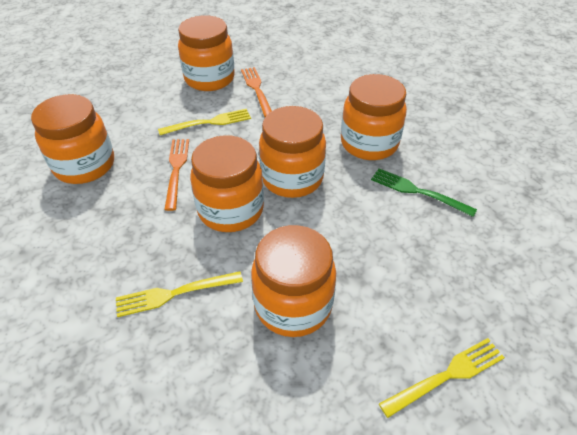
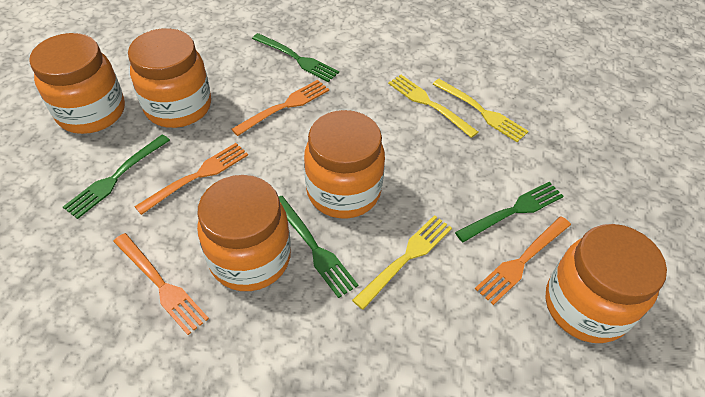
green fork: [371,168,477,217] = 1 -> [63,134,170,219] [252,33,339,82] [278,196,358,298] [455,182,564,242] = 4
orange fork: [164,139,189,211] [241,67,272,117] = 2 -> [113,233,209,335] [134,143,248,215] [232,80,329,136] [475,216,571,305] = 4
orange jar: [31,94,114,184] [178,15,235,91] [190,135,264,232] [251,225,336,337] [259,106,326,198] [341,74,407,160] = 6 -> [29,33,125,134] [128,28,211,128] [197,175,291,291] [304,110,385,218] [545,224,667,343] = 5

